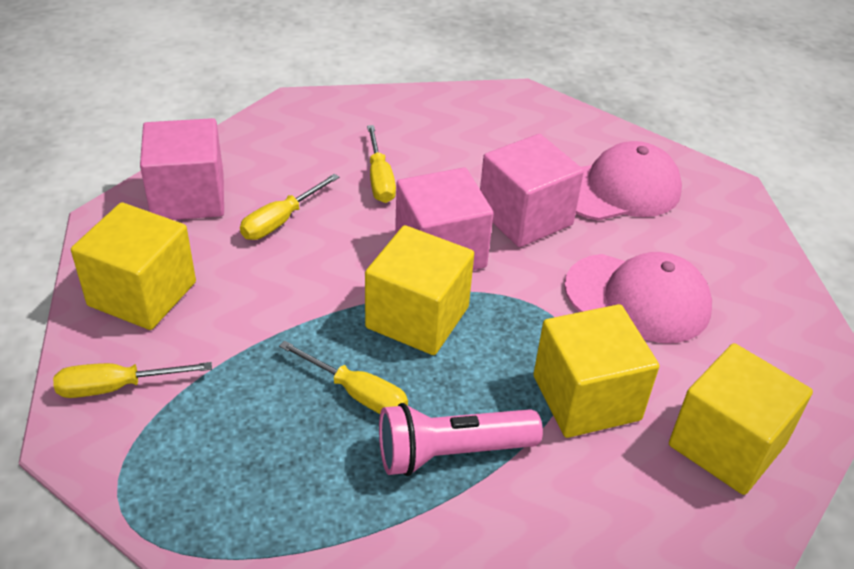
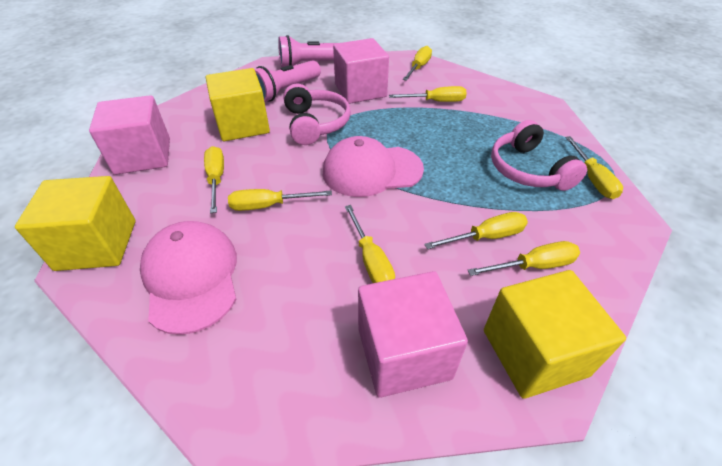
pink flashlight: [379,403,543,476] = 1 -> [255,60,321,102] [278,35,336,68] = 2
pink headphones: none = 0 -> [283,84,351,145] [491,120,587,191] = 2
yellow cube: [71,202,196,330] [365,225,474,355] [534,304,659,438] [669,343,813,495] = 4 -> [15,176,136,271] [206,68,270,141] [484,270,626,399] = 3
yellow screwdriver: [53,362,212,398] [240,174,340,240] [279,340,408,414] [367,125,396,203] = 4 -> [204,146,224,213] [228,189,332,211] [345,205,395,283] [389,86,467,102] [403,46,432,81] [424,212,528,249] [468,241,580,276] [565,136,623,199] = 8

